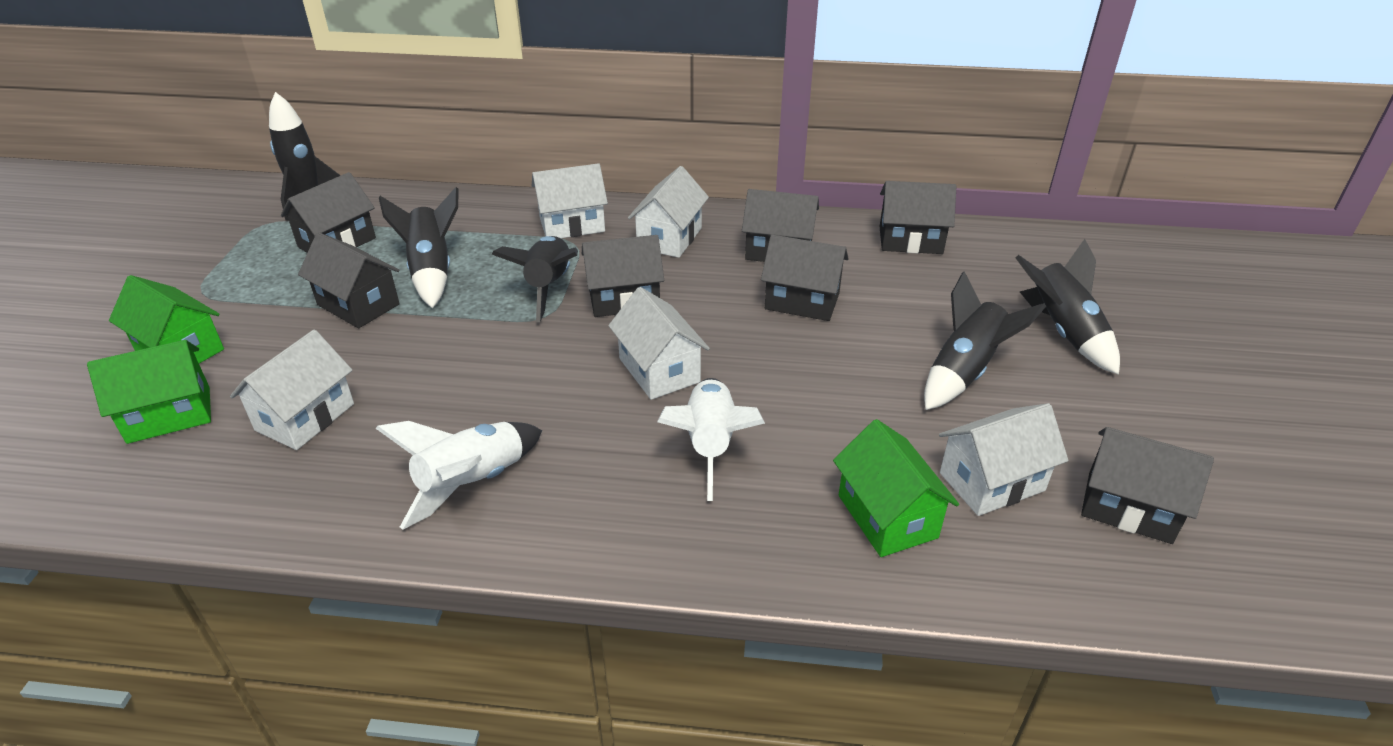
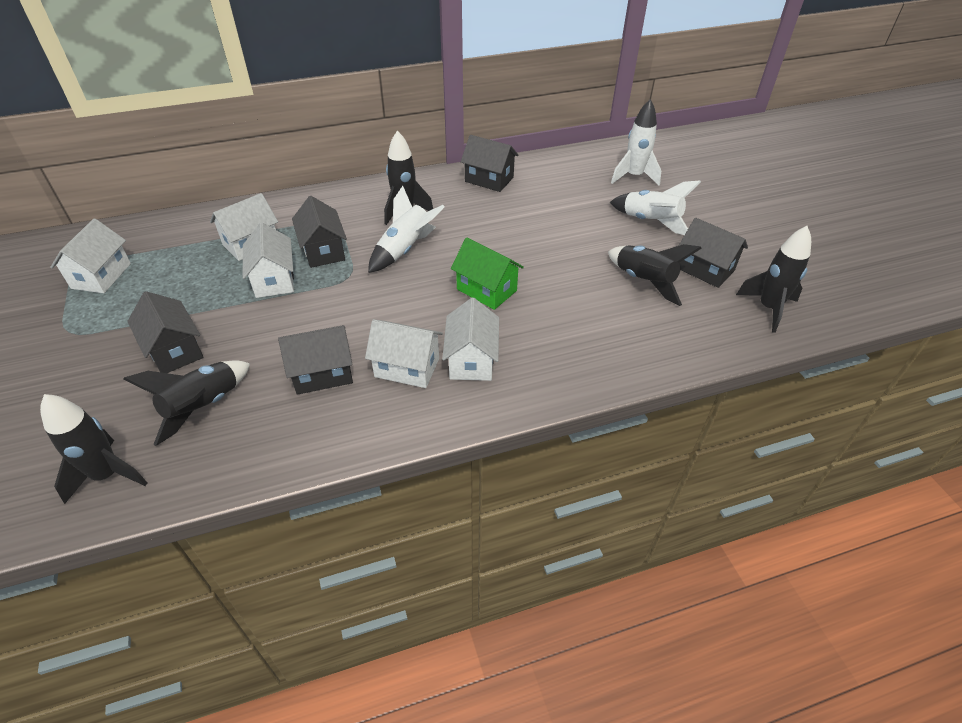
black house: [281,172,376,253] [298,232,400,328] [582,235,664,317] [742,189,819,262] [761,235,849,321] [880,181,956,254] [1081,427,1214,544] = 7 -> [127,291,204,373] [278,325,353,395] [292,196,347,268] [461,135,519,192] [679,218,748,288] = 5
green house: [87,340,211,444] [109,275,224,364] [833,419,959,557] = 3 -> [451,237,524,310] = 1
white rocket: [376,421,542,530] [657,378,765,501] = 2 -> [368,186,444,273] [610,181,701,235] [611,99,661,185] = 3

